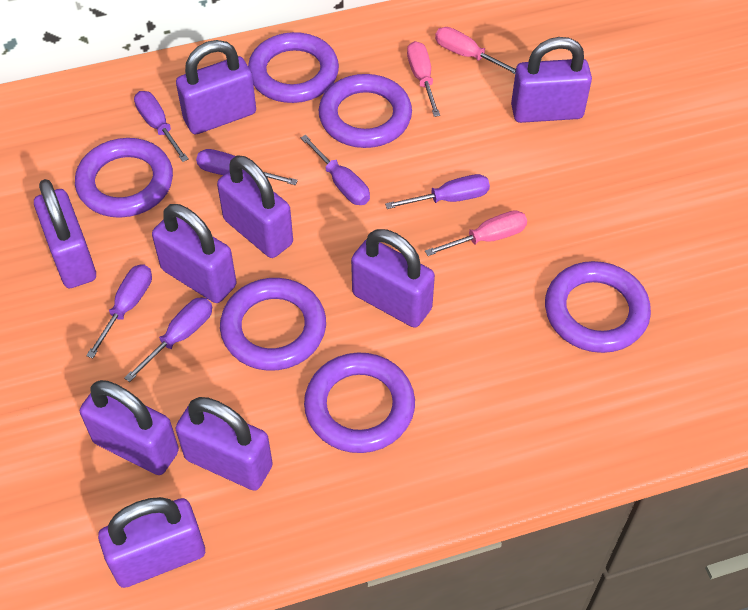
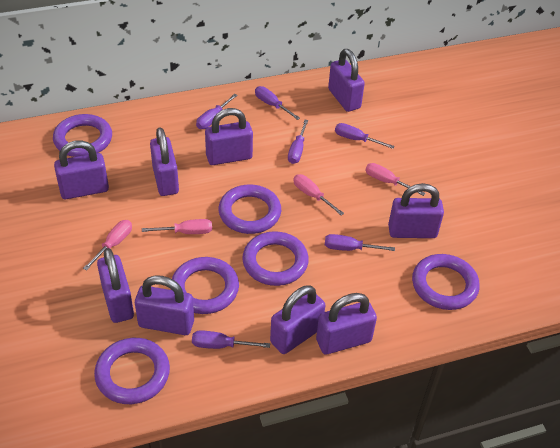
pink screwdriver: [407,41,440,117] [425,210,527,256] [435,27,516,74] = 3 -> [83,220,132,271] [142,219,212,234] [293,174,344,215] [365,163,426,196] = 4

